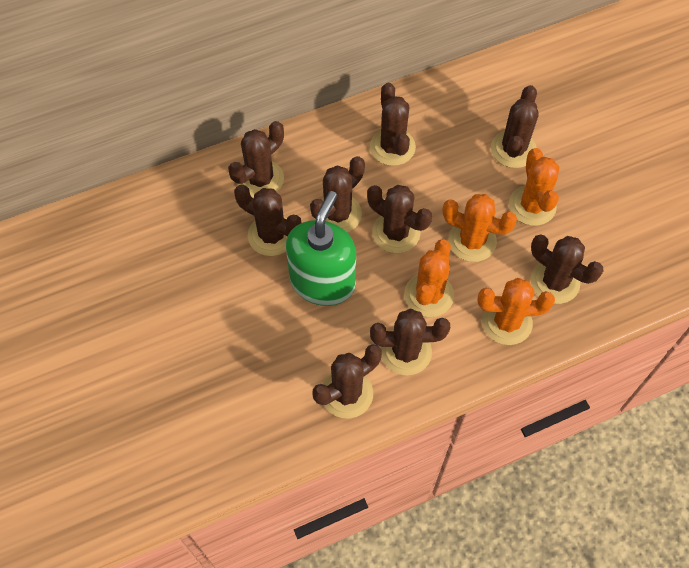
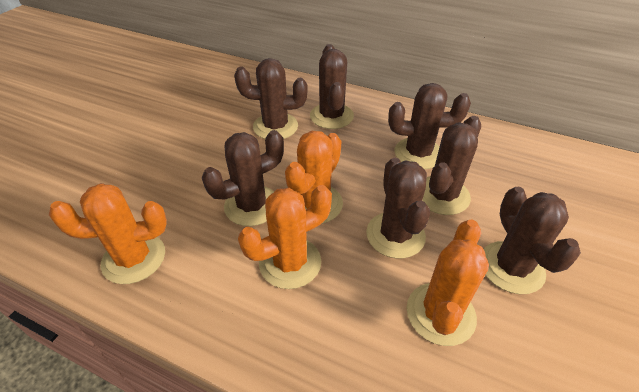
brown cactus: [228,121,284,198] [234,185,301,256] [310,156,365,233] [313,344,382,419] [367,185,432,253] [370,83,416,166] [370,308,450,375] [491,85,539,168] [531,235,604,304] = 9 -> [202,130,284,226] [234,58,308,139] [310,44,354,129] [366,158,430,258] [388,83,471,169] [422,116,481,215] [484,186,581,294] = 7
green soap dispenser: [286,191,356,306] = 1 -> none = 0

